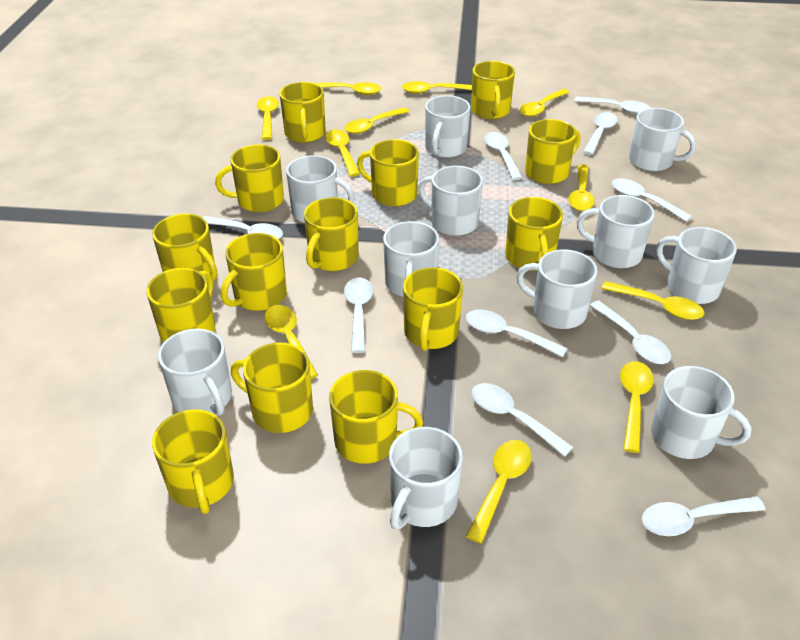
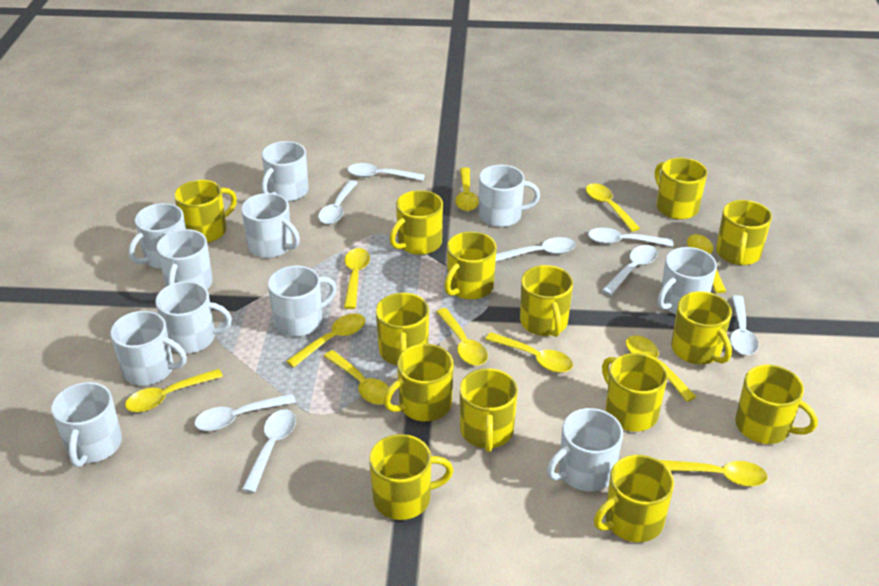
white spoon: [202,216,283,239] [344,277,374,353] [466,309,567,357] [472,383,573,457] [484,132,523,180] [574,96,650,114] [583,112,618,155] [589,300,671,364] [612,178,692,222] [642,496,765,536] = 10 -> [195,394,296,431] [242,409,296,493] [318,180,357,224] [348,163,425,181] [496,237,576,262] [588,228,673,247] [602,245,658,295] [730,295,759,355] = 8

